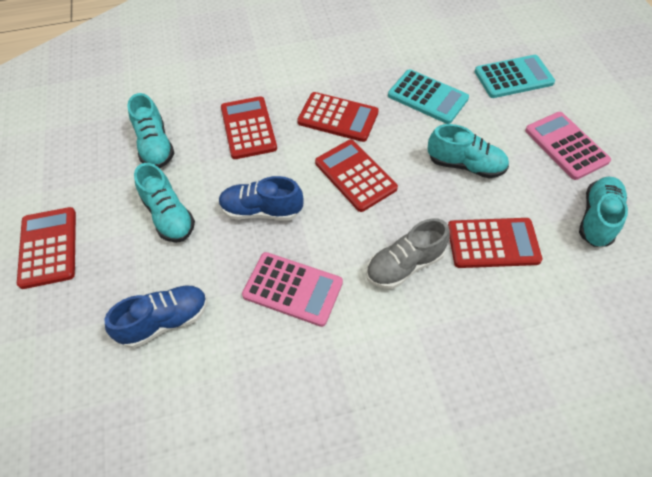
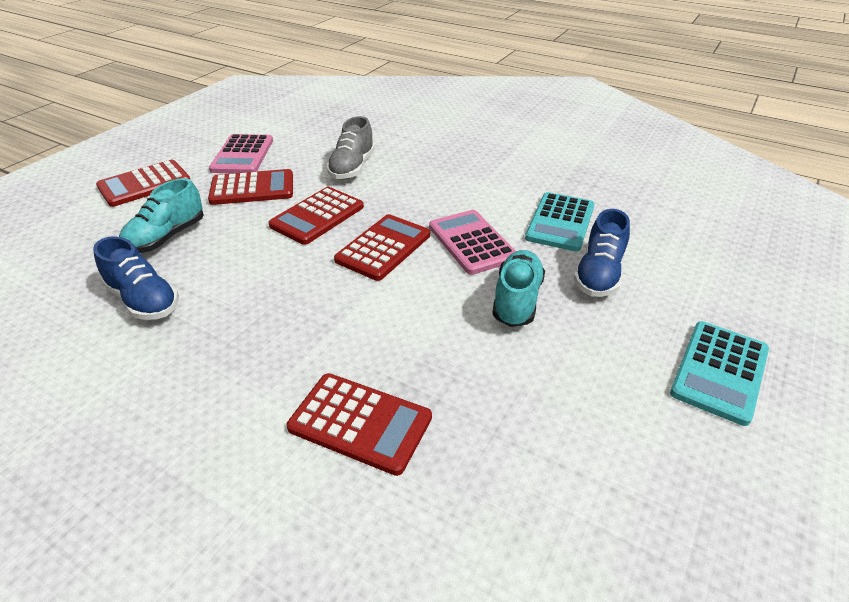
turquoise shoe: [127,93,174,168] [134,163,195,243] [428,124,509,178] [579,177,628,247] = 4 -> [119,178,204,253] [492,250,545,327] = 2

